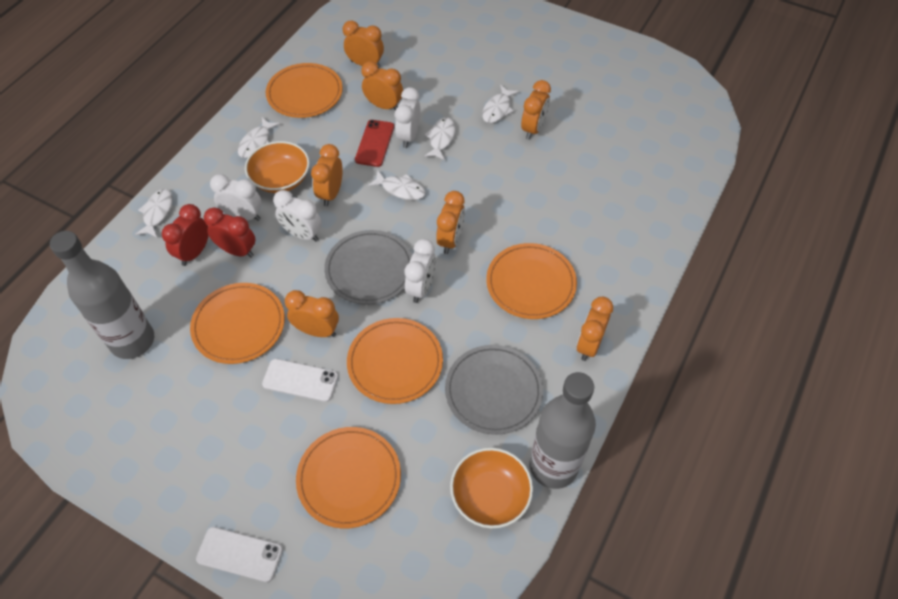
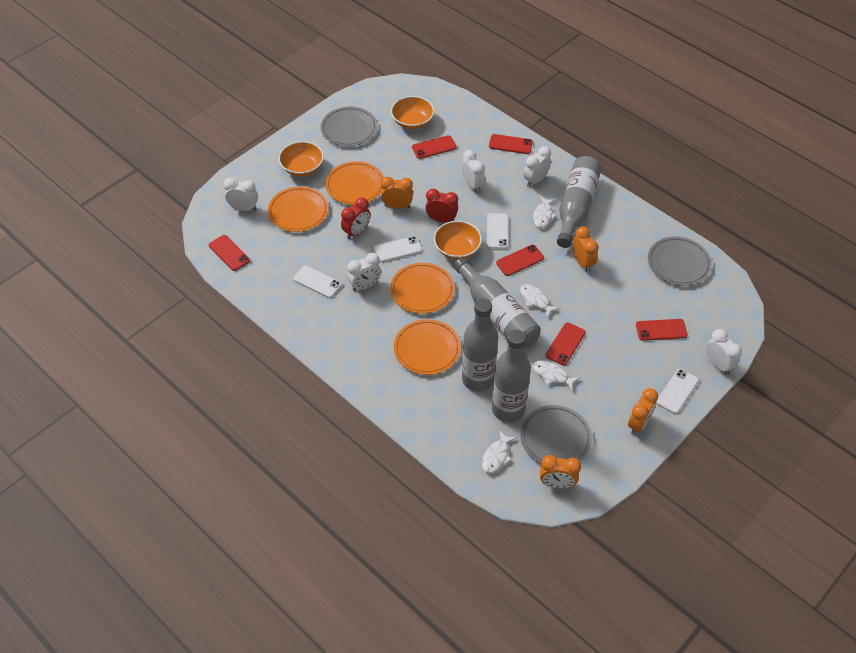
grey bottle: [50,231,154,359] [529,372,596,489] = 2 -> [454,257,541,349] [462,298,498,392] [492,330,531,422] [557,156,602,248] = 4
grey plate: [324,230,412,305] [445,345,543,435] = 2 -> [321,107,378,146] [520,405,592,464] [648,237,712,286] = 3
orange bowl: [245,141,310,193] [450,448,533,528] = 2 -> [279,141,324,176] [391,96,434,129] [434,221,482,260] = 3
orange clock: [285,290,339,337] [311,144,343,206] [343,20,384,68] [362,61,403,111] [436,191,465,254] [521,80,551,140] [576,297,613,361] = 7 -> [381,177,413,209] [540,455,581,488] [573,227,599,272] [628,388,658,435] = 4
orange plate: [190,283,285,364] [266,63,343,118] [296,427,401,529] [347,318,443,404] [486,243,577,319] = 5 -> [268,186,329,232] [325,161,384,205] [390,263,455,314] [394,319,461,375] = 4
red phone: [355,120,394,167] = 1 -> [209,235,250,271] [412,135,457,159] [489,134,533,154] [496,245,544,276] [546,323,586,365] [636,319,687,341] = 6
white clock: [210,174,262,221] [273,190,322,242] [395,87,420,148] [404,239,436,303] = 4 -> [223,178,258,211] [347,253,381,291] [462,150,485,193] [523,146,551,187] [706,329,742,375] = 5
white fish: [135,189,173,238] [238,117,280,158] [368,171,426,200] [424,117,456,161] [482,85,519,123] = 5 -> [482,430,516,473] [520,284,560,317] [533,196,557,228] [533,361,580,391] = 4
white phone: [196,527,283,582] [262,359,338,402] = 2 -> [293,265,342,298] [374,236,422,262] [487,213,509,249] [656,369,699,414] = 4

